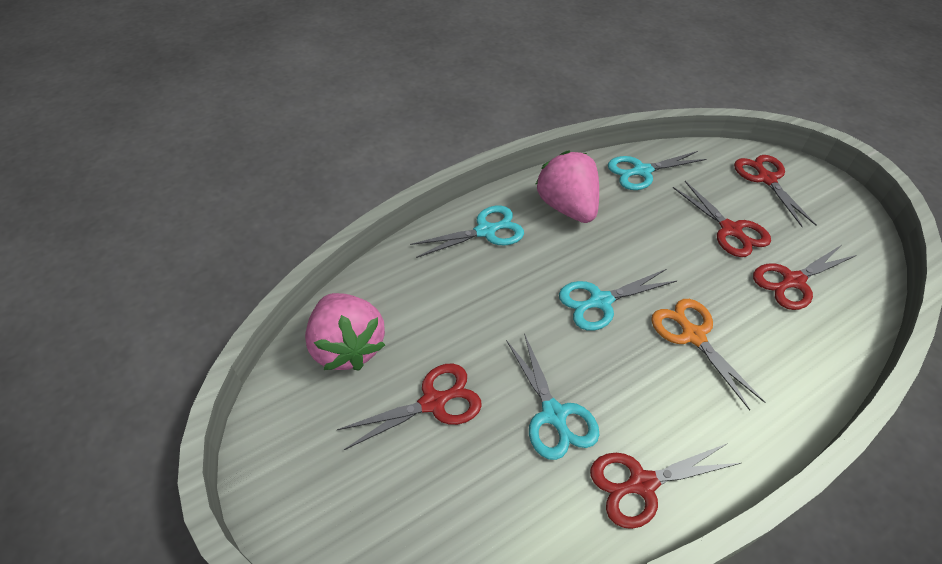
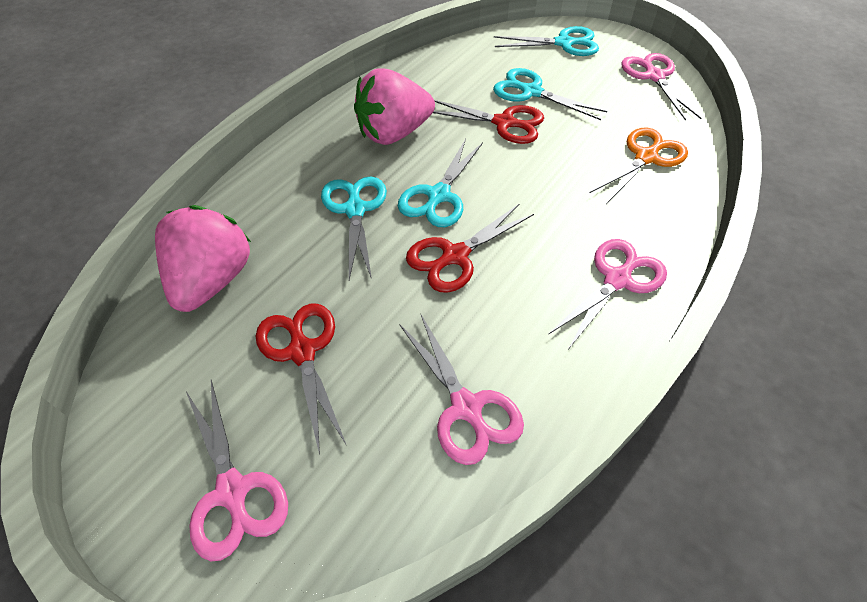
pink scissors: none = 0 -> [186,380,288,561] [399,313,524,465] [548,239,667,348] [621,53,701,121] = 4
red scissors: [337,364,482,450] [590,443,741,529] [672,181,771,257] [734,155,816,227] [753,245,857,310] = 5 -> [256,304,347,455] [406,203,534,293] [433,100,544,144] = 3

